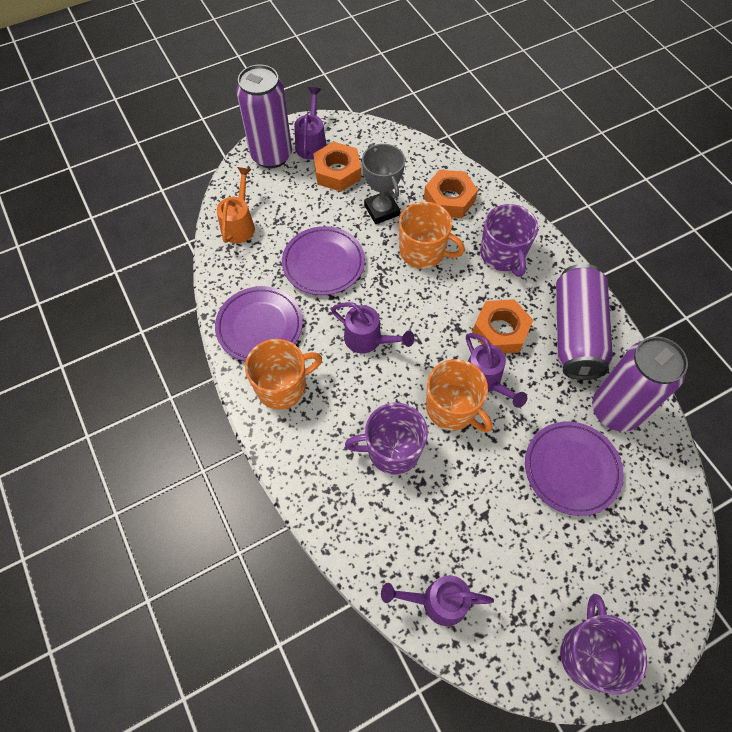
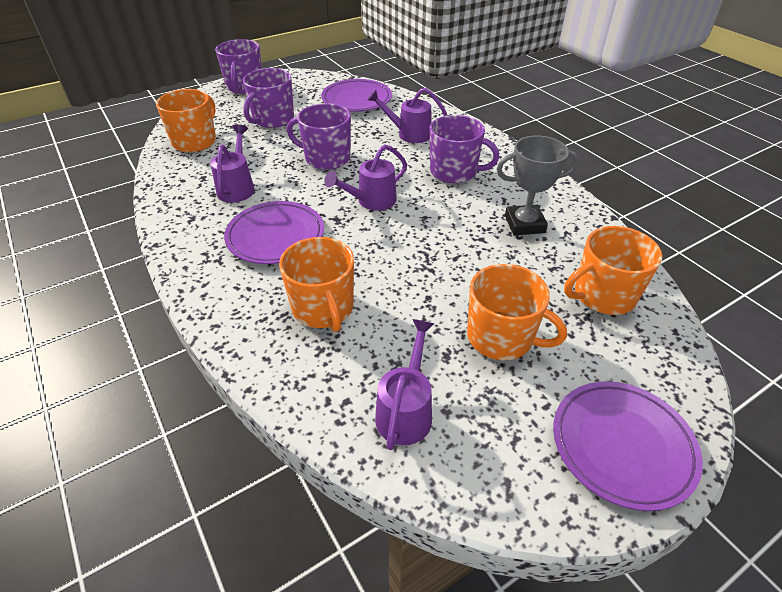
orange mug: [245,339,322,410] [399,202,465,269] [426,359,492,432] = 3 -> [156,89,216,152] [279,237,354,332] [467,264,567,360] [564,226,662,315] = 4
orange nut: [313,142,361,192] [424,170,478,218] [472,299,533,353] = 3 -> none = 0
orange watering can: [217,167,255,243] = 1 -> none = 0
purple can: [236,64,292,168] [556,264,613,380] [592,336,688,432] = 3 -> none = 0
purple mug: [345,403,428,475] [480,204,538,277] [560,594,647,695] = 3 -> [215,39,262,94] [243,68,294,128] [287,103,351,170] [430,115,500,183] = 4

